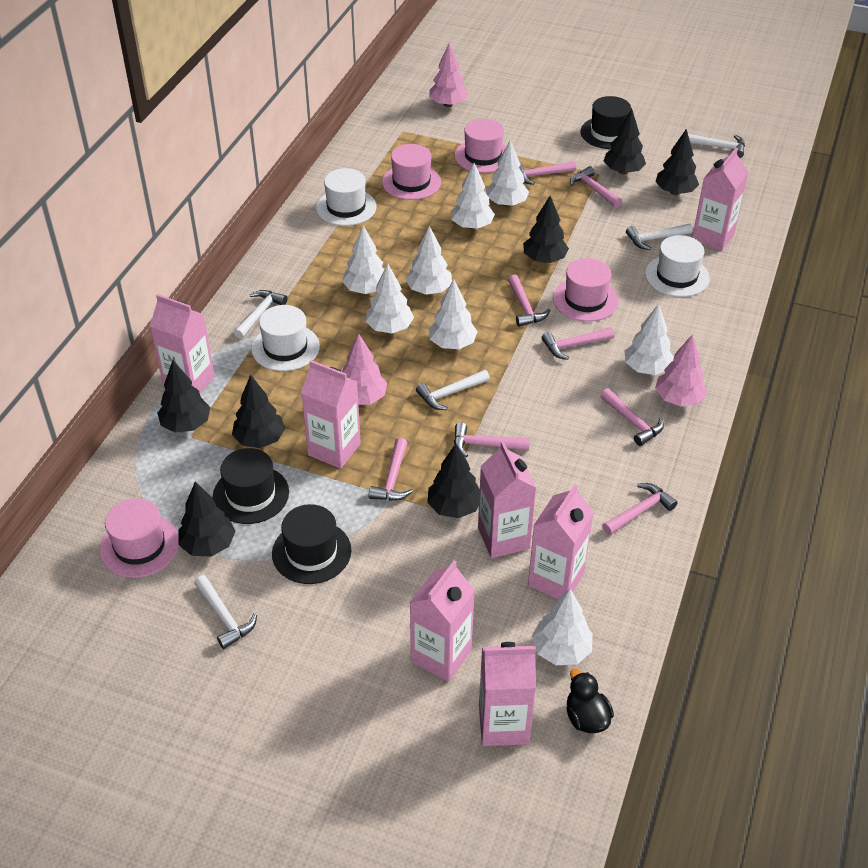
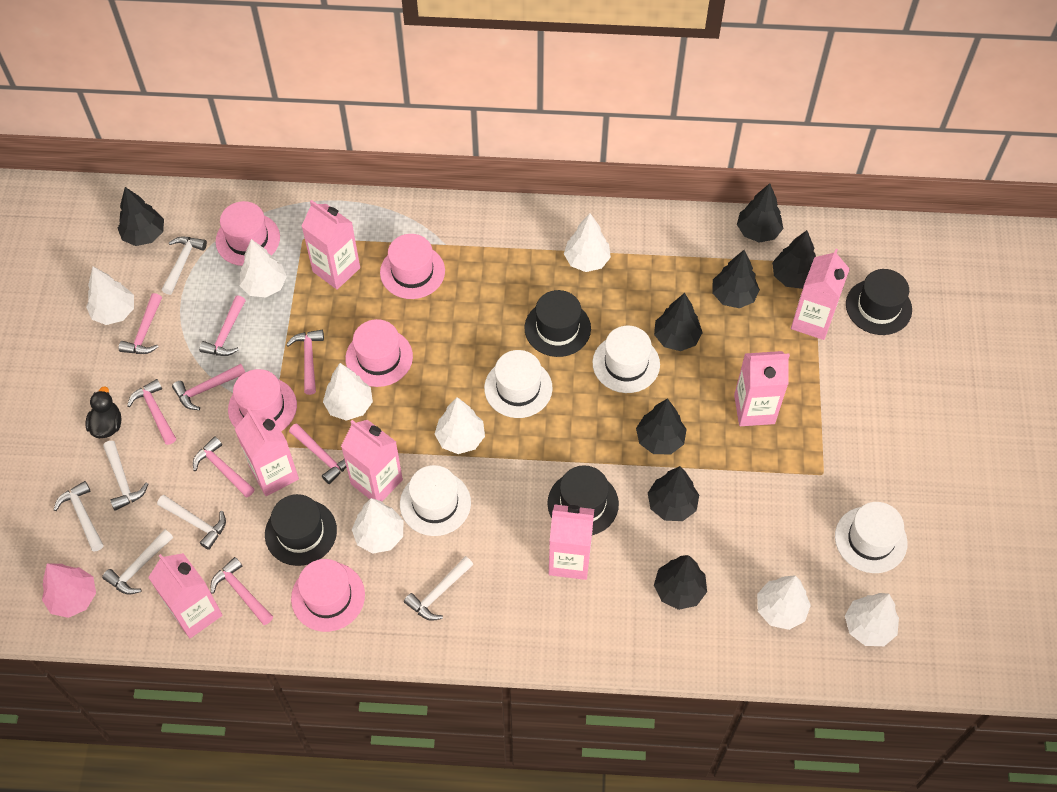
black hat: [213,448,289,524] [272,504,351,584] [580,96,631,149] = 3 -> [265,494,337,566] [524,290,591,357] [547,465,619,535] [846,269,912,335] = 4
black tree: [157,360,210,433] [178,482,236,556] [232,375,285,448] [427,444,480,518] [523,196,569,263] [604,109,646,174] [656,129,699,195] = 7 -> [118,187,164,246] [636,398,686,454] [648,466,699,521] [654,293,703,351] [654,555,707,610] [712,250,760,308] [737,183,783,243] [772,230,816,289] = 8
pink hat: [99,498,179,578] [382,144,441,200] [454,119,506,173] [553,258,619,322] = 4 -> [216,201,280,266] [228,369,297,431] [291,559,365,632] [345,319,413,387] [380,234,445,299] = 5
pink tree: [342,334,387,405] [429,43,468,107] [655,334,707,406] = 3 -> [42,563,96,618] = 1
white hammer: [194,575,257,649] [234,290,288,339] [416,370,490,410] [626,223,693,250] [688,134,745,158] = 5 -> [54,481,104,551] [102,529,173,594] [103,441,148,511] [157,495,226,550] [162,236,207,295] [404,556,474,621] = 6
white hat: [251,305,320,371] [316,168,376,226] [645,235,710,297] = 3 -> [400,465,471,536] [484,350,552,418] [593,326,660,393] [835,502,908,573] = 4

